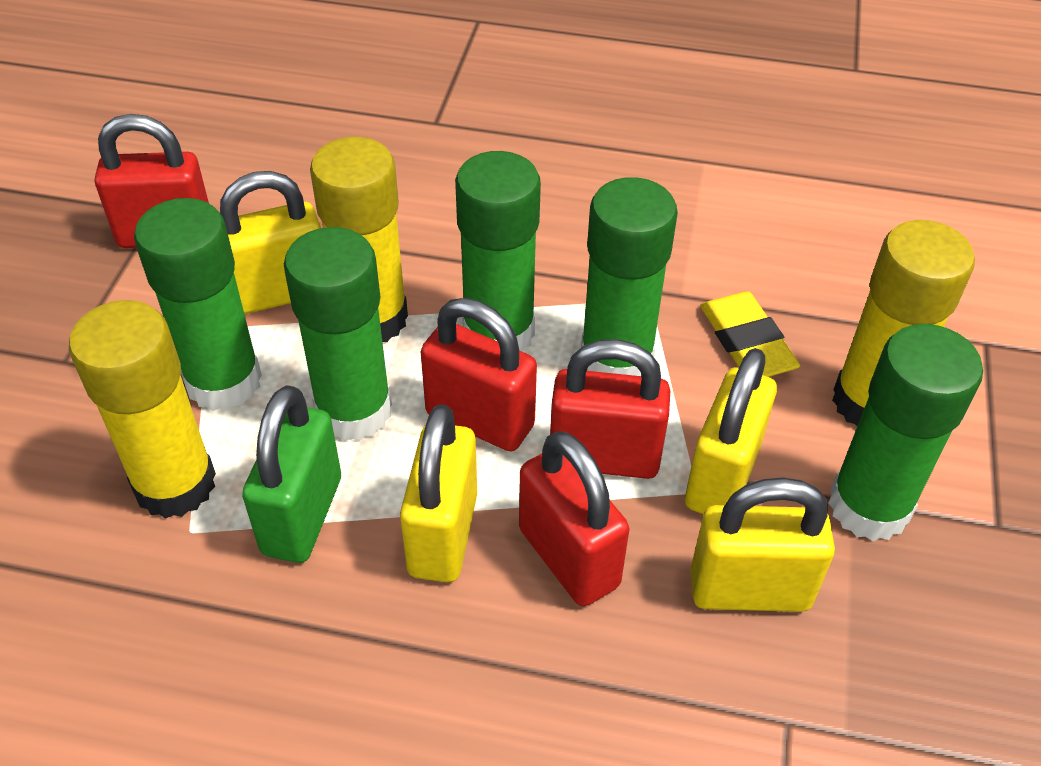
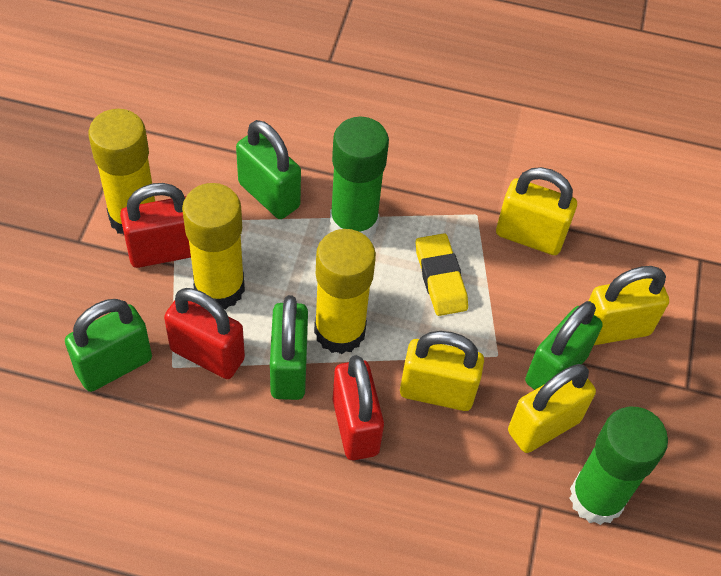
green glue stick: [134,198,262,411] [284,227,392,441] [455,151,541,352] [581,177,678,376] [828,324,983,541] = 5 -> [330,117,389,239] [569,407,668,525] = 2
green padlock: [242,385,341,563] = 1 -> [65,299,152,392] [236,120,301,219] [270,295,308,400] [525,301,603,390] = 4
red padlock: [95,114,209,248] [421,298,537,451] [519,431,629,606] [550,339,670,479] = 4 -> [120,183,191,268] [164,288,245,379] [332,355,384,460] = 3

